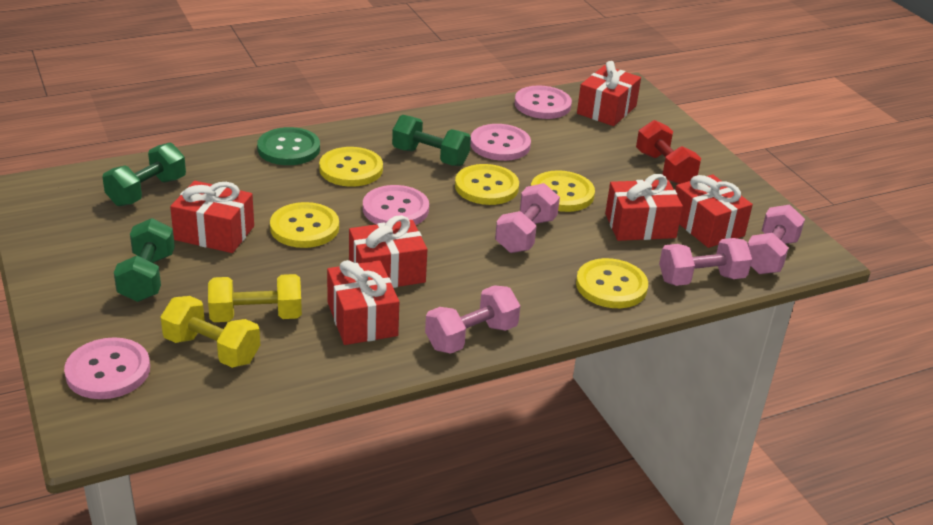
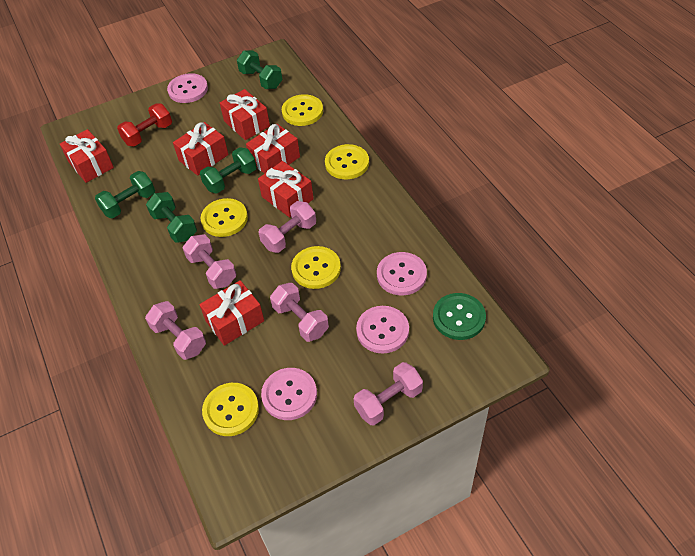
green dumbbell: [102,143,186,207] [114,218,175,302] [392,115,471,166] = 3 -> [95,171,155,218] [146,192,197,243] [200,147,257,193] [237,50,282,89] = 4
pink dumbbell: [425,285,520,354] [495,183,560,253] [659,238,752,286] [748,205,805,274] = 4 -> [145,301,206,360] [183,234,236,289] [258,201,316,253] [270,283,329,342] [354,362,423,426] = 5
yellow dumbbell: [161,296,260,368] [208,274,302,322] = 2 -> none = 0

